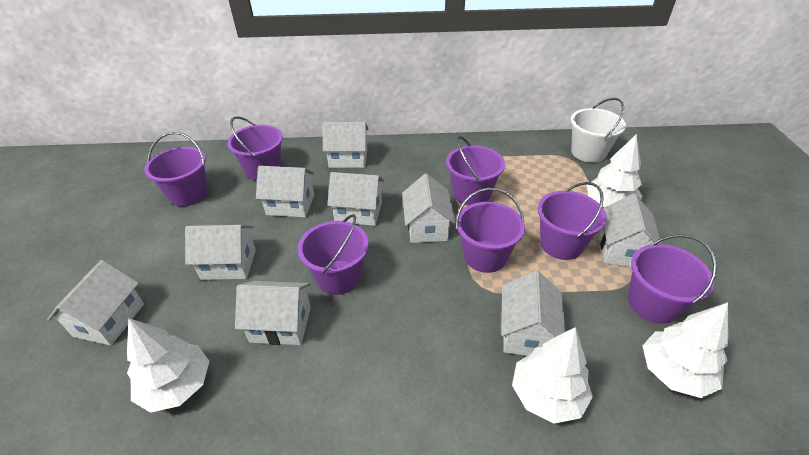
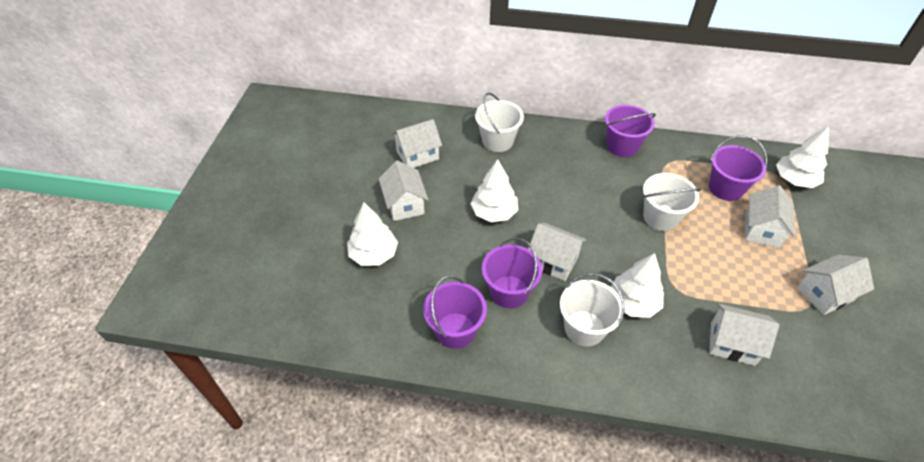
purple bucket: [144,132,208,207] [227,116,283,181] [298,214,369,295] [446,136,505,206] [456,188,525,273] [538,182,607,260] [628,234,717,324] = 7 -> [423,276,487,349] [482,237,542,309] [605,105,656,157] [709,135,768,201] = 4
white bucket: [571,98,626,163] = 1 -> [475,93,524,152] [560,273,625,347] [643,173,701,231] = 3
white house: [47,260,144,346] [185,225,256,280] [235,281,311,345] [256,166,314,217] [323,122,368,168] [327,172,384,226] [402,174,455,243] [501,271,566,356] [599,194,662,267] = 9 -> [379,160,428,221] [391,119,442,168] [528,223,586,281] [709,303,779,366] [745,185,795,248] [797,255,874,315] = 6

